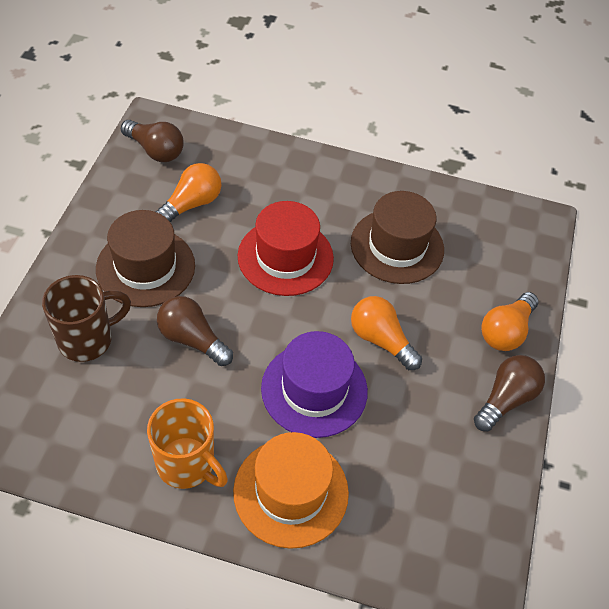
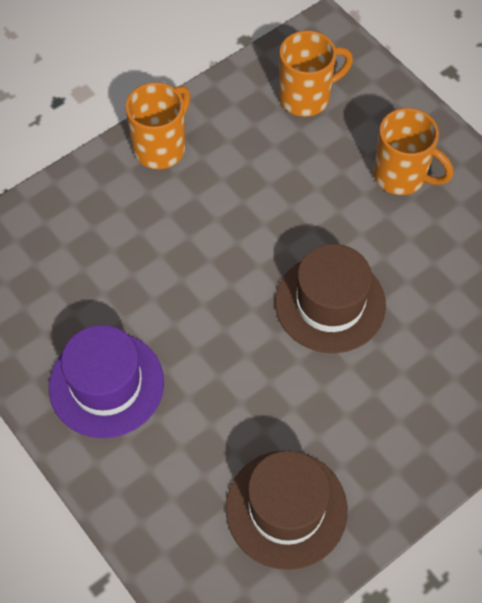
brown light bulb: [121,120,184,162] [157,296,233,366] [474,355,545,431] = 3 -> none = 0
brown mug: [42,275,131,362] = 1 -> none = 0
orange hat: [233,432,349,549] = 1 -> none = 0
orange light bulb: [155,163,221,222] [351,296,422,370] [481,292,539,351] = 3 -> none = 0
orange mug: [147,398,228,489] = 1 -> [125,82,190,169] [279,30,353,117] [373,108,453,195] = 3
red hat: [238,201,334,296] = 1 -> none = 0

